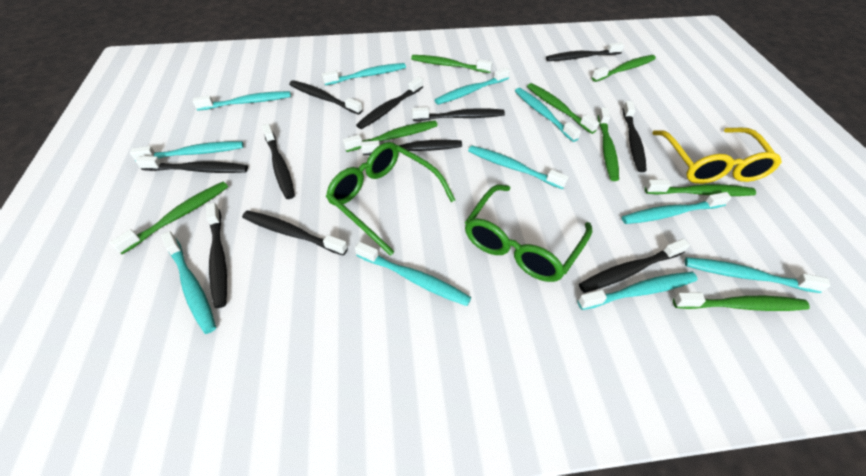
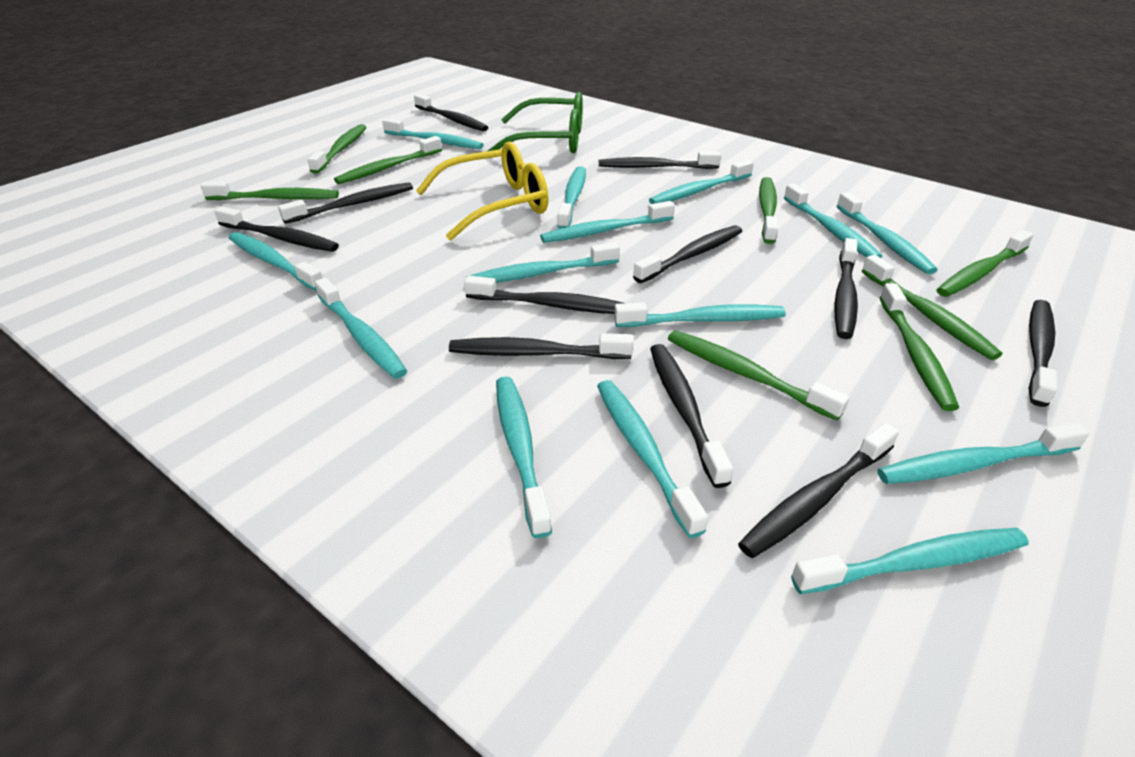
green glasses: [326,142,455,256] [465,184,592,282] = 2 -> [487,92,583,153] = 1
turquoise toothbrush: [130,141,243,161] [161,231,216,334] [193,91,291,111] [322,63,406,85] [355,242,472,306] [435,68,510,105] [468,145,569,189] [515,88,581,142] [578,272,698,310] [622,192,732,224] [685,257,831,293] = 11 -> [229,232,323,291] [315,278,407,379] [382,118,484,149] [466,242,620,283] [496,376,552,538] [540,201,675,243] [557,166,586,229] [597,380,708,538] [614,302,786,327] [649,160,754,204] [784,184,882,258] [791,528,1029,594] [837,192,938,274] [877,423,1089,484] = 14

